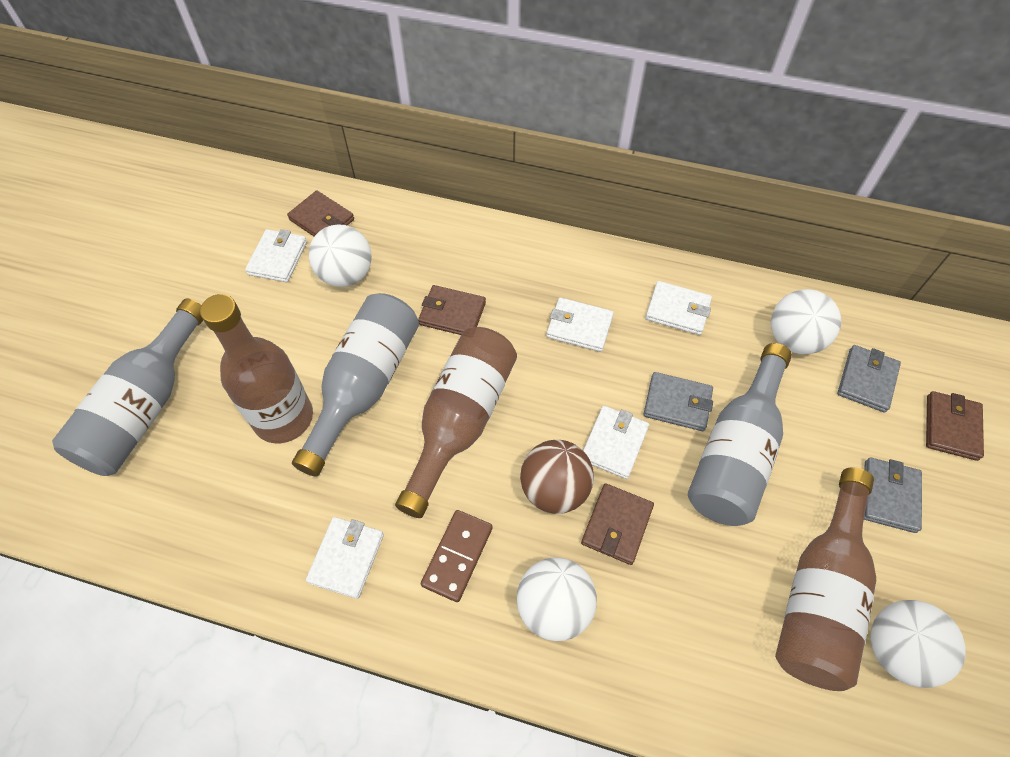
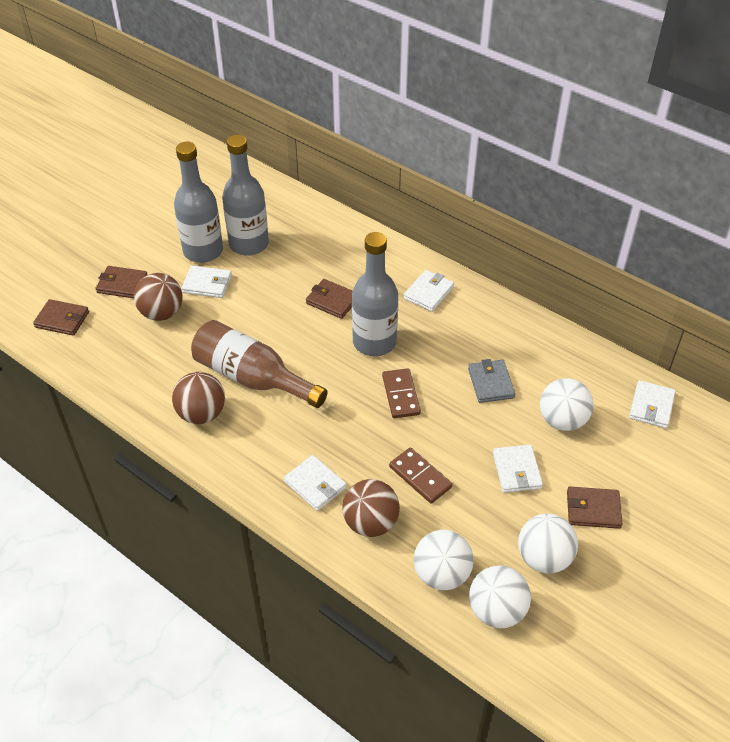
brown ball: [520,440,594,514] = 1 -> [134,273,183,321] [172,372,225,424] [342,479,400,537] = 3
brown bottle: [200,294,313,443] [395,327,517,518] [775,467,876,691] = 3 -> [191,320,328,408] = 1
brown domino: [421,510,493,602] = 1 -> [382,368,421,418] [389,448,452,504] = 2
grey wallet: [644,372,713,431] [837,345,901,413] [864,457,922,533] = 3 -> [468,359,515,403] = 1

